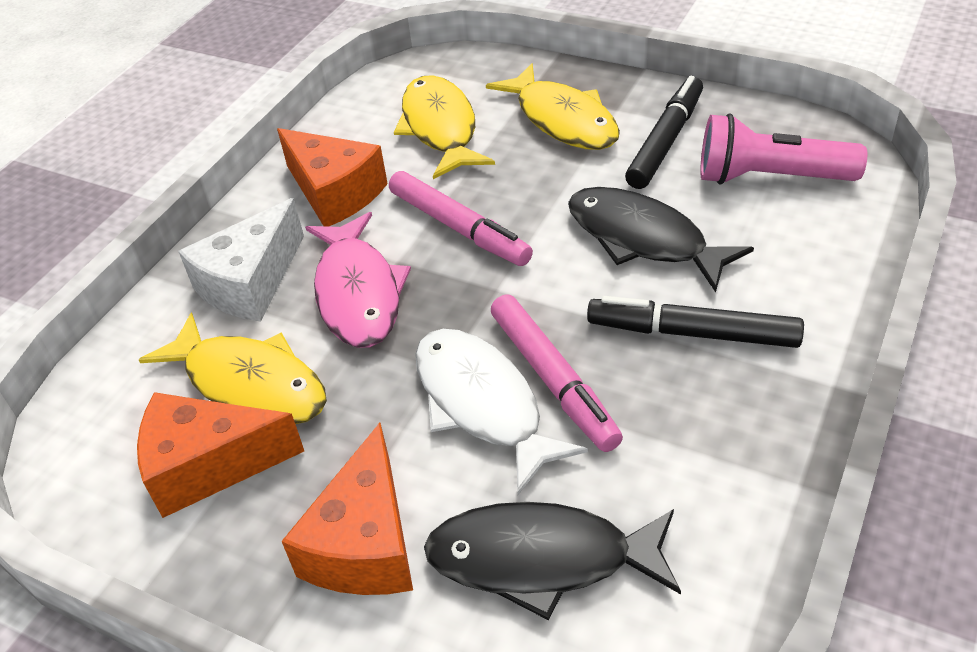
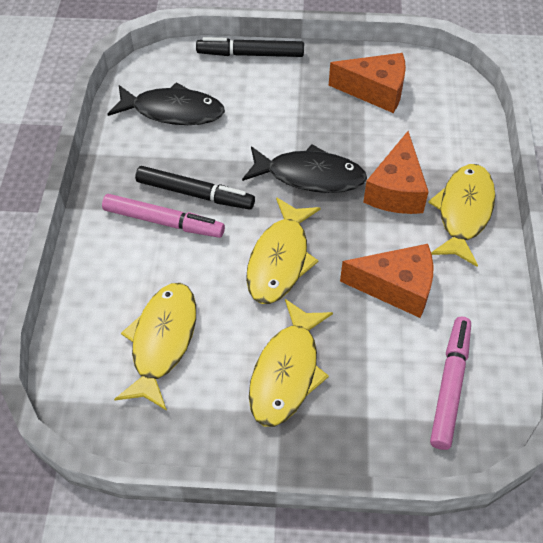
pink fish: [305,212,411,348] = 1 -> none = 0
pink flashlight: [700,113,867,185] = 1 -> none = 0
white cheese: [178,198,304,322] = 1 -> none = 0
white fish: [415,329,588,495] = 1 -> none = 0
yellow fish: [139,312,327,424] [394,75,495,179] [486,63,620,150] = 3 -> [114,283,196,411] [246,197,320,304] [249,299,333,427] [428,164,495,267] = 4

